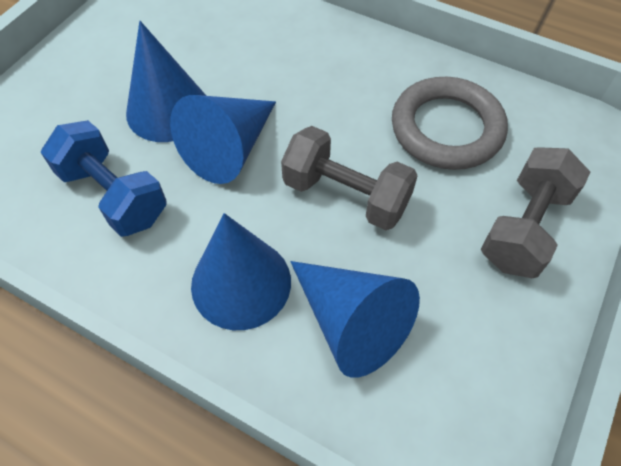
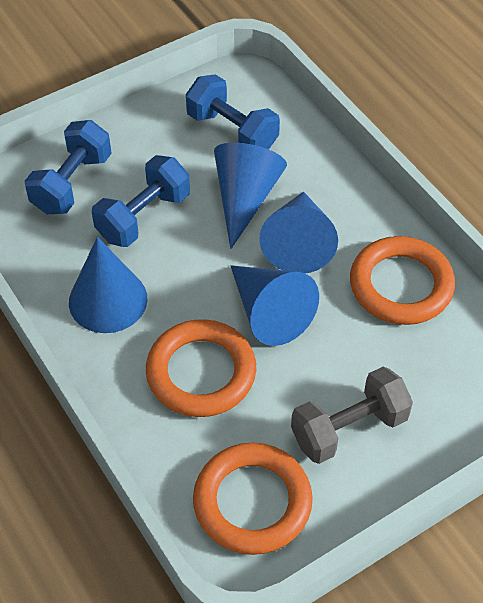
blue dumbbell: [40,120,167,237] = 1 -> [25,120,112,214] [92,155,190,247] [186,74,280,149] = 3
grey dumbbell: [281,126,418,230] [481,147,590,278] = 2 -> [291,367,413,464] = 1
grey ring: [392,77,508,170] = 1 -> none = 0
orange ring: none = 0 -> [146,319,256,417] [193,443,313,555] [350,236,455,325] = 3

